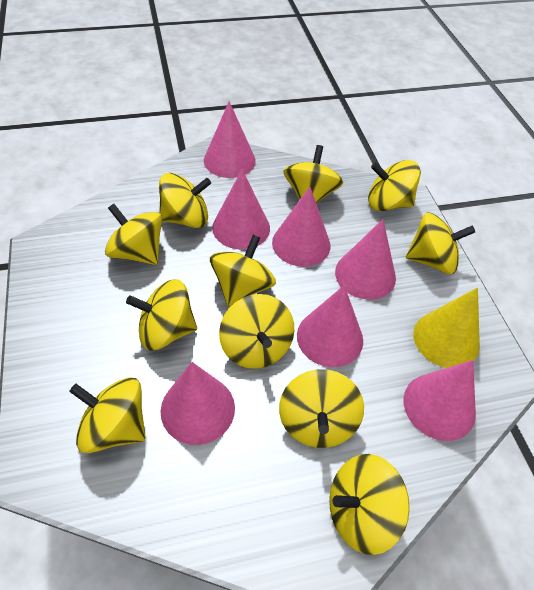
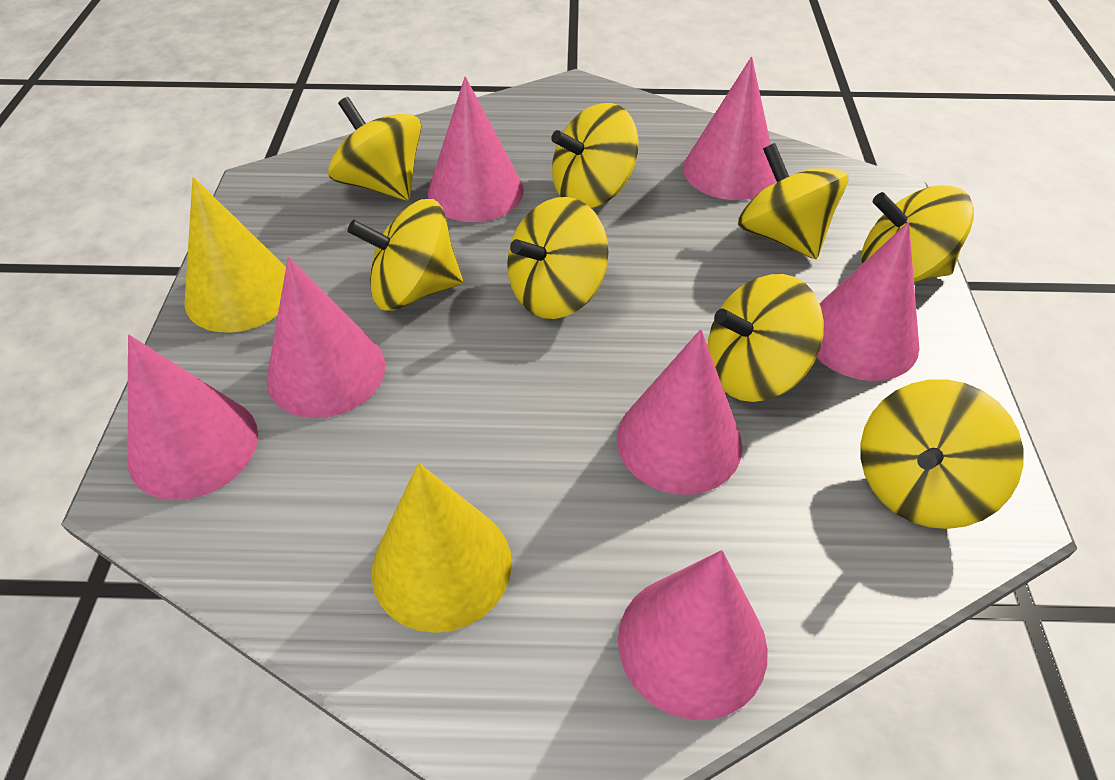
yellow cone: [413,288,480,368] = 1 -> [184,177,286,332] [371,463,512,633] = 2
yellow spinning top: [69,377,146,453] [105,204,162,265] [126,279,197,351] [159,173,211,228] [210,235,276,307] [219,294,294,369] [279,369,364,448] [283,145,343,204] [329,454,410,555] [368,160,421,211] [406,213,475,274] = 11 -> [328,97,421,201] [347,199,463,311] [507,197,609,319] [551,103,639,208] [708,274,824,402] [738,143,848,259] [861,185,974,282] [861,379,1023,529] = 8

